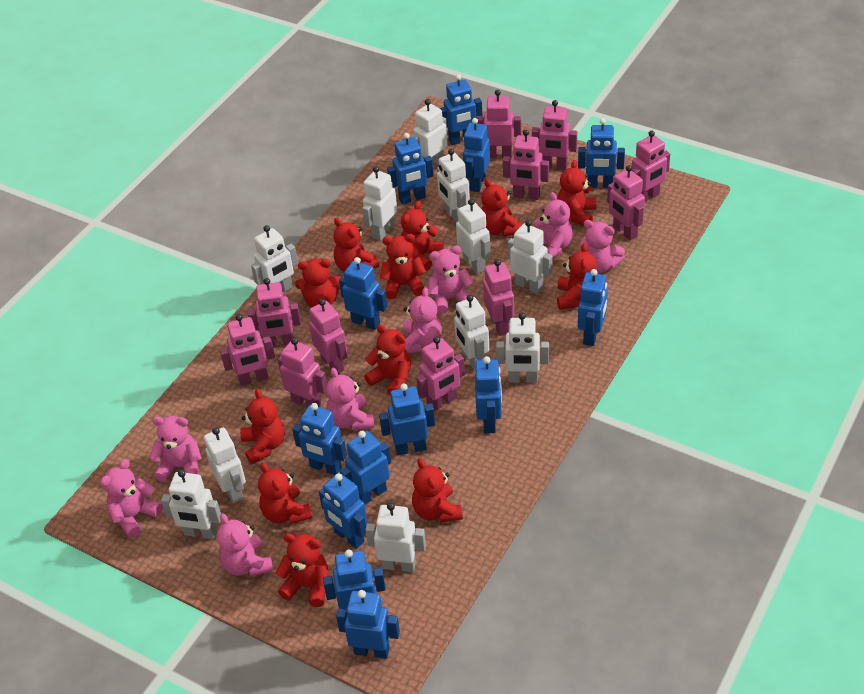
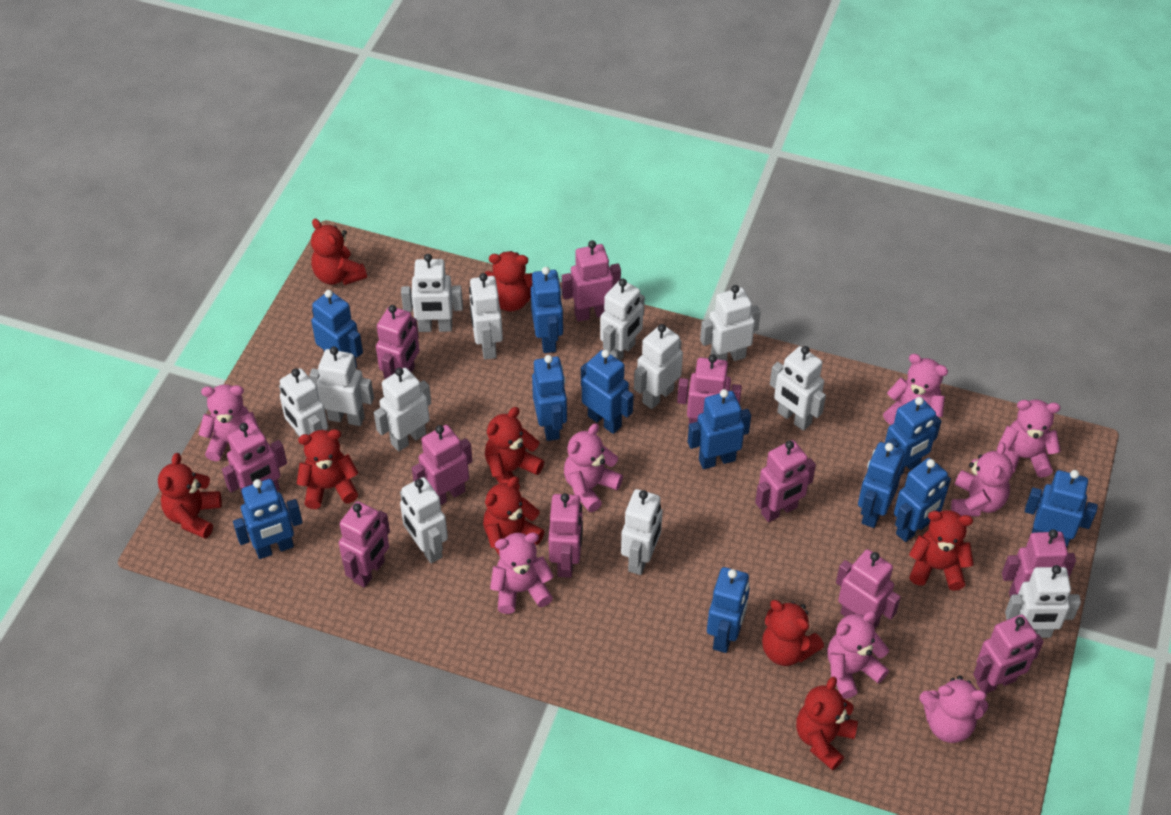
blue robot: [292,403,347,475] [319,473,367,549] [323,549,386,610] [336,590,400,659] [339,257,387,330] [340,431,391,504] [379,384,435,455] [387,133,433,204] [439,74,482,145] [463,118,490,192] [475,356,502,433] [578,118,625,188] [578,269,608,346] = 13 -> [233,479,303,559] [311,290,363,368] [531,267,563,353] [532,355,567,441] [581,350,634,434] [688,389,751,469] [707,567,750,653] [858,442,904,528] [885,397,941,475] [894,458,951,542] [1025,470,1098,547] = 11
red teddy bear: [240,389,285,464] [258,462,312,524] [275,533,329,607] [295,259,341,308] [334,218,379,272] [364,324,411,395] [380,234,426,299] [401,201,444,271] [412,458,463,523] [481,178,522,237] [557,160,597,226] [557,243,597,310] = 12 -> [158,453,222,539] [297,429,358,509] [311,219,367,285] [483,476,545,555] [485,251,532,312] [485,407,544,490] [762,600,824,666] [796,677,858,771] [909,510,974,591] = 9
white robot: [161,470,221,539] [204,427,246,504] [251,225,298,291] [362,166,397,241] [366,502,426,572] [410,99,447,165] [437,149,470,223] [454,295,489,371] [456,199,491,274] [496,313,549,383] [508,220,553,294] = 11 -> [279,368,328,437] [309,346,374,426] [374,368,431,452] [400,477,448,563] [401,254,463,332] [469,273,503,360] [600,279,645,361] [621,489,663,575] [634,324,683,409] [700,285,761,361] [770,346,826,431] [1005,565,1081,638] = 12

